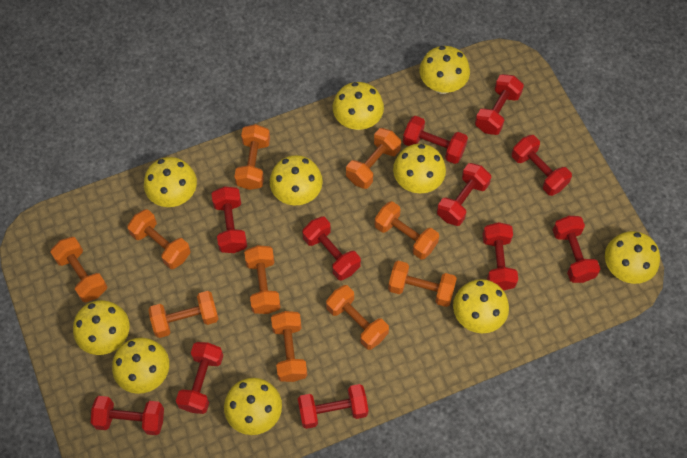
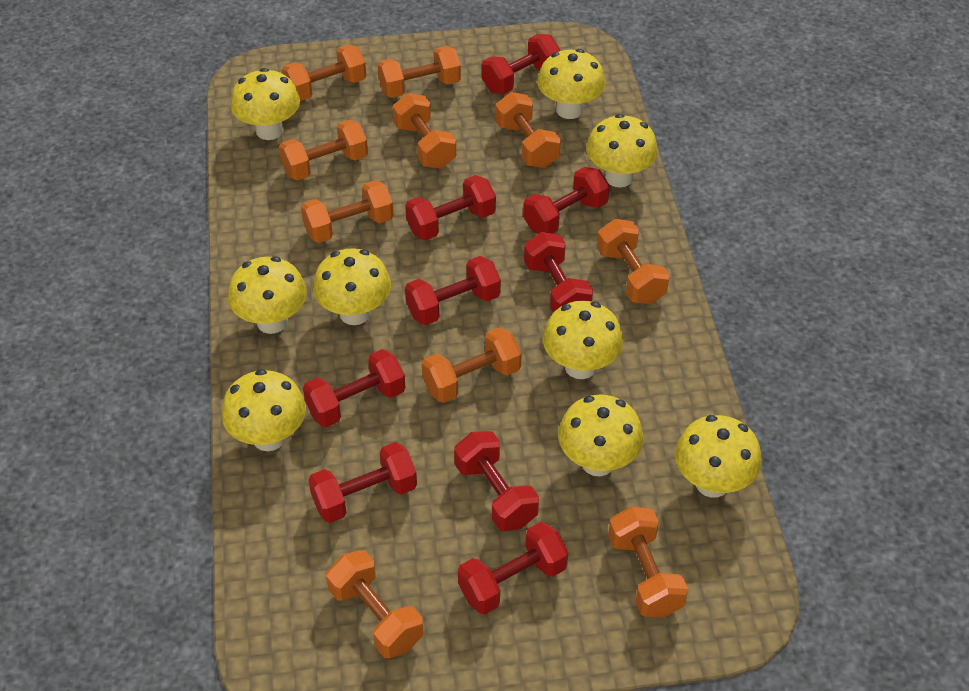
red dumbbell: [91,396,164,435] [176,342,223,414] [211,186,247,253] [298,384,368,429] [303,216,361,280] [403,116,468,164] [437,163,491,226] [475,74,524,135] [483,222,518,291] [512,135,572,196] [553,216,600,283] = 11 -> [303,349,406,427] [308,442,417,523] [405,175,496,240] [405,256,501,325] [454,431,539,531] [458,522,568,614] [482,34,560,94] [523,167,610,234] [524,232,593,313] = 9
yellow mushroom: [73,300,130,355] [112,338,169,394] [144,157,197,207] [224,378,282,435] [270,155,323,205] [333,82,384,130] [393,144,446,193] [420,46,470,94] [453,279,509,333] [605,231,660,284] = 10 -> [222,369,306,451] [228,256,307,334] [231,68,300,140] [313,248,391,325] [537,49,605,119] [543,301,623,379] [558,394,643,476] [586,114,658,188] [675,415,762,498] = 9

